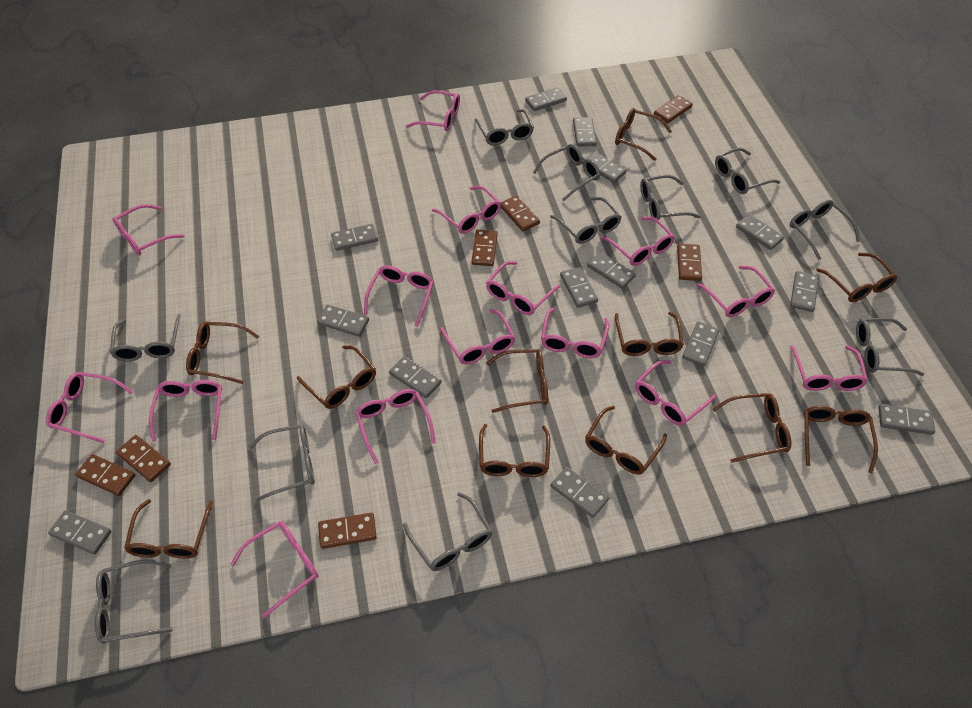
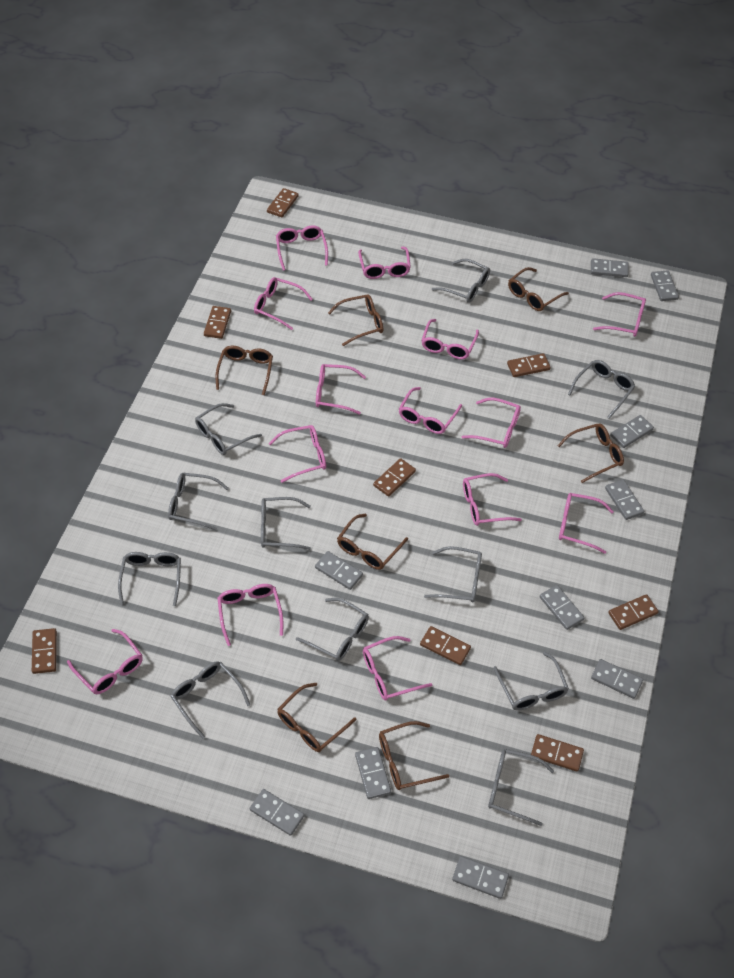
brown domino: [75,454,135,496] [116,435,171,482] [318,513,377,549] [471,230,498,266] [501,195,540,231] [654,95,693,123] [677,244,702,281] = 7 -> [32,628,57,674] [204,306,231,339] [267,188,299,217] [373,458,416,496] [420,626,471,665] [507,353,551,377] [531,734,584,772] [608,594,659,630] = 8
brown glasses: [124,499,213,559] [186,322,259,384] [297,345,376,409] [479,424,550,477] [486,349,548,413] [585,406,667,475] [615,108,672,161] [615,312,684,356] [712,393,791,463] [804,406,878,473] [816,252,897,302] = 11 -> [216,346,273,395] [277,683,356,752] [328,294,383,346] [337,514,408,570] [379,721,449,790] [508,267,569,311] [557,423,624,483] = 7
grey domino: [48,510,112,555] [317,305,369,337] [331,224,378,251] [389,356,441,398] [525,87,567,111] [551,467,609,518] [560,267,598,308] [573,117,597,147] [582,152,626,183] [587,252,636,289] [682,321,720,366] [736,214,784,250] [790,271,819,312] [878,404,935,435] = 14 -> [250,789,304,836] [315,551,363,590] [355,747,391,799] [452,856,509,899] [540,585,584,630] [591,258,629,277] [591,659,643,699] [605,480,644,520] [610,415,654,448] [651,270,679,301] = 10
pink glasses: [46,372,133,443] [112,204,185,255] [149,380,222,442] [231,521,318,618] [355,389,436,464] [364,265,434,327] [406,90,460,131] [432,186,501,234] [440,309,515,365] [486,261,560,315] [541,308,609,358] [601,217,675,266] [635,360,716,426] [696,266,775,317] [790,345,868,391] = 15 -> [67,629,143,694] [217,584,283,646] [254,277,313,330] [268,425,326,483] [276,226,328,271] [316,364,366,415] [358,246,411,279] [363,636,433,700] [399,387,462,434] [421,319,479,359] [462,398,521,448] [463,473,522,526] [559,493,614,554] [593,292,646,337] = 14

